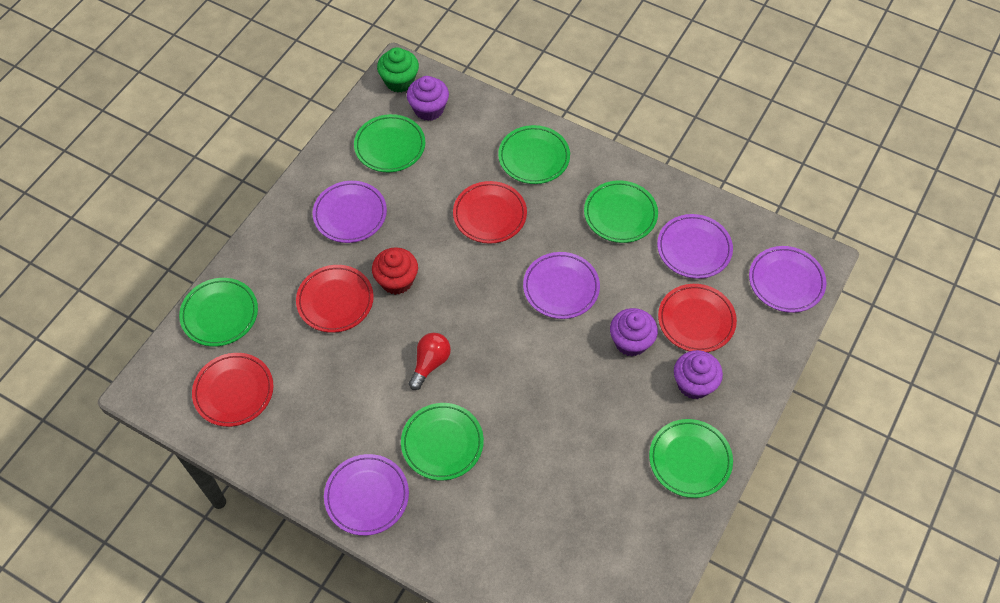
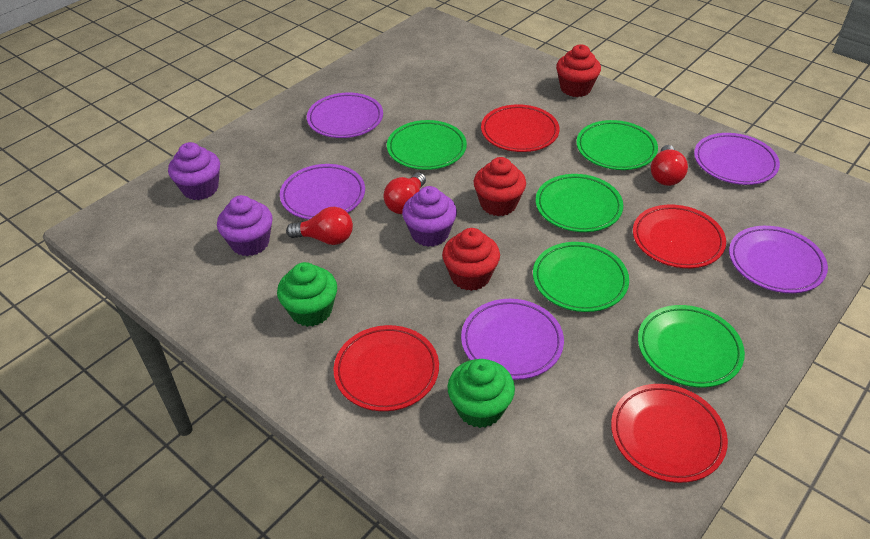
green cupcake: [377,47,419,92] = 1 -> [277,262,337,327] [447,359,515,428] = 2
green plate: [179,278,258,346] [354,114,425,172] [401,403,484,480] [498,125,570,184] [584,180,658,243] [649,419,733,498] = 6 -> [387,120,467,170] [533,242,629,312] [536,174,623,232] [576,120,658,170] [638,305,745,387] = 5
red cupcake: [372,247,418,295] = 1 -> [442,228,500,291] [474,157,526,216] [556,44,601,97] = 3
red light bulb: [409,333,451,390] = 1 -> [286,207,353,245] [383,172,426,214] [651,145,688,186] = 3

